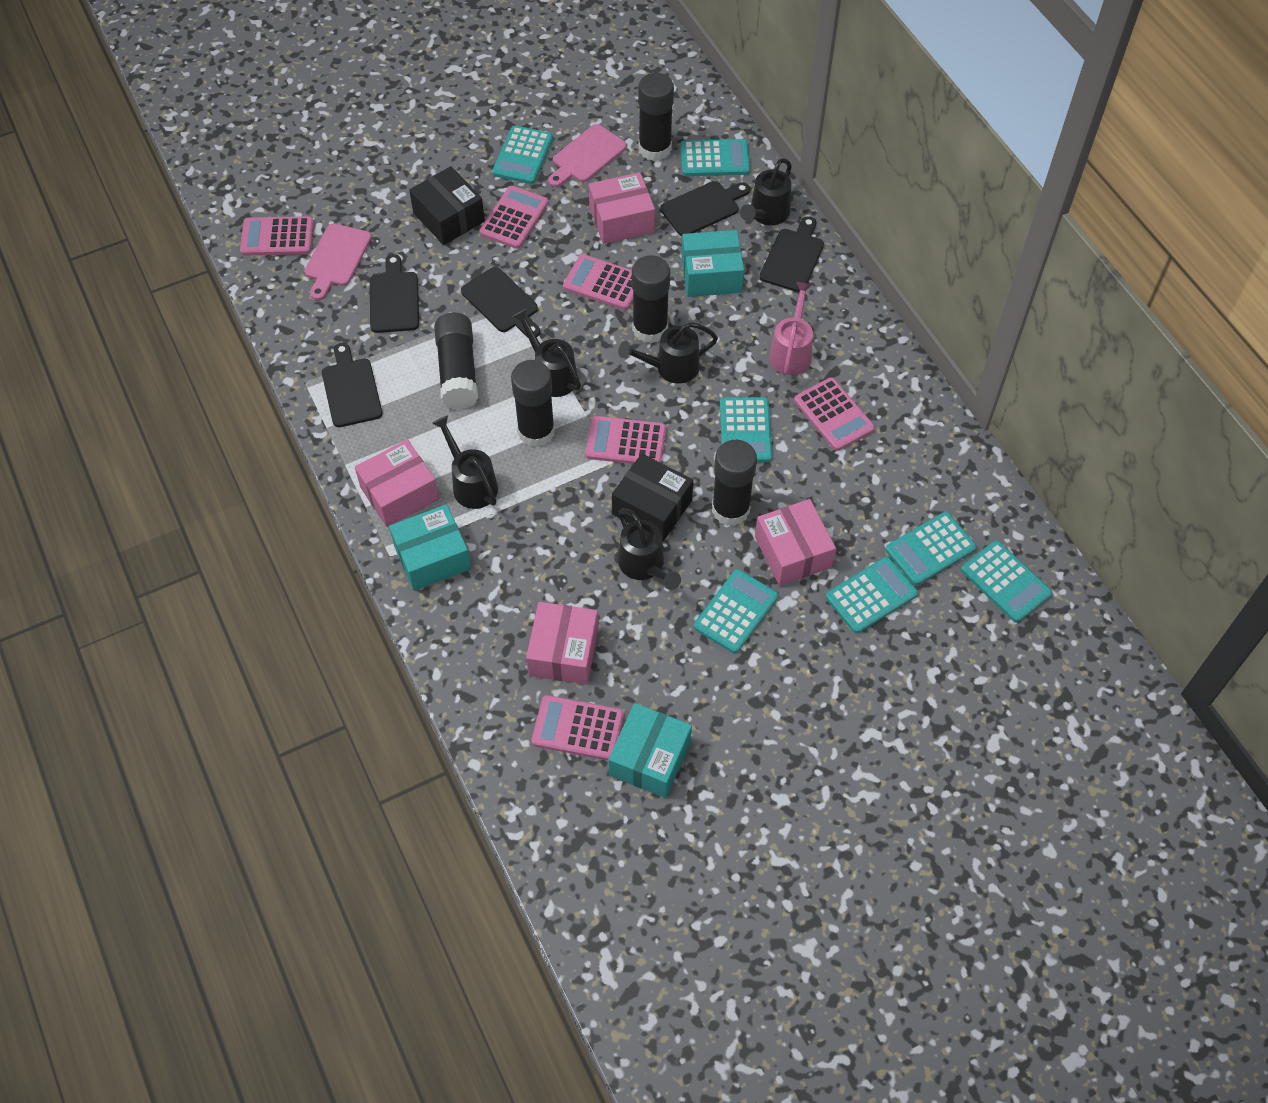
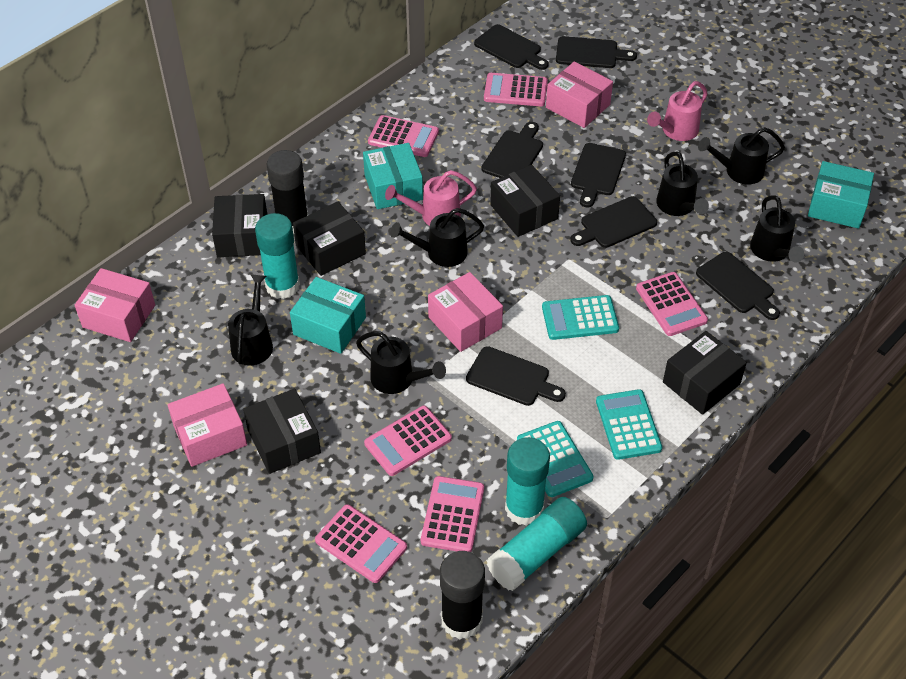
black box: [409,166,485,245] [612,453,693,541] = 2 -> [212,194,267,257] [243,389,321,474] [293,201,366,276] [490,165,560,237] [663,331,747,415] = 5
black cutting board: [322,343,383,427] [370,254,419,333] [461,267,540,337] [660,181,750,236] [760,216,824,292] = 5 -> [466,346,566,406] [474,24,549,70] [481,122,543,178] [556,36,637,68] [570,196,657,248] [571,143,626,207] [696,252,780,320] = 7
black glue stick: [434,312,478,409] [511,360,555,447] [632,255,670,343] [638,73,674,161] [712,440,757,526] = 5 -> [267,150,308,234] [440,551,485,640] = 2
black watering can: [432,415,498,509] [512,309,581,397] [618,322,718,384] [618,508,681,590] [740,158,792,225] = 5 -> [228,274,273,365] [356,331,446,394] [390,208,484,267] [656,151,709,216] [698,127,785,185] [750,195,804,262] = 6
pink cutting board: [304,224,372,300] [548,124,627,187] = 2 -> none = 0
pink watering can: [769,282,813,375] = 1 -> [385,170,477,226] [647,81,708,141] = 2
turquoise calculator: [492,125,553,184] [680,139,750,176] [694,569,778,654] [720,397,772,462] [826,557,918,633] [885,512,977,585] [961,540,1052,623] = 7 -> [517,421,594,497] [542,295,619,340] [596,389,662,460] = 3
turquoise glue stick: none = 0 -> [255,213,300,299] [486,497,587,591] [505,437,550,526] = 3

